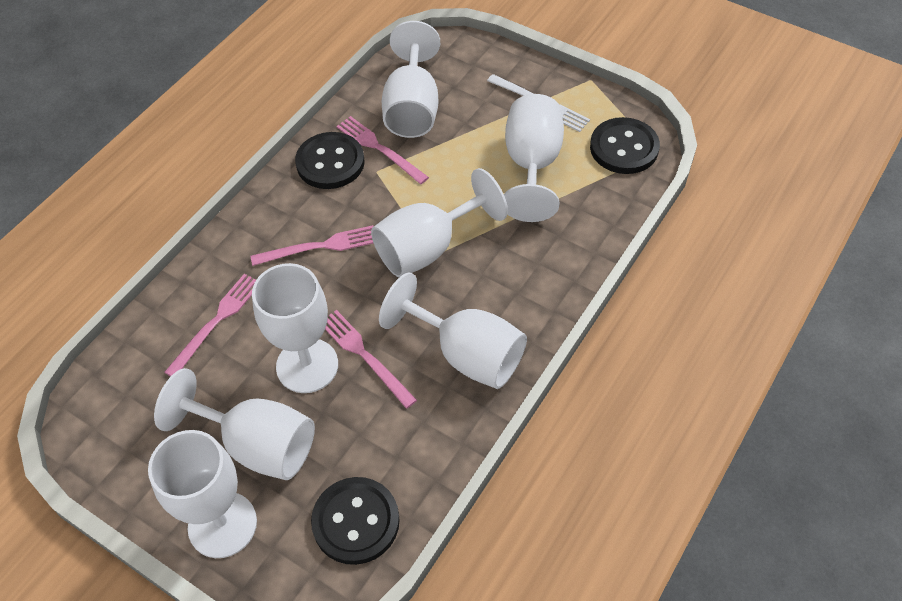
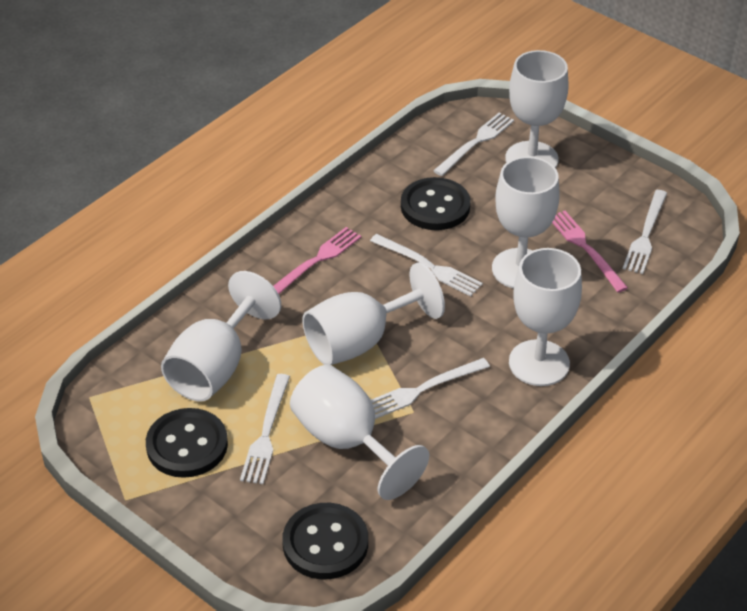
pink fork: [164,274,256,377] [250,225,374,266] [325,310,417,409] [336,116,429,184] = 4 -> [273,227,361,294] [552,211,628,292] = 2
white fork: [487,74,590,132] = 1 -> [240,374,290,484] [370,234,483,296] [371,358,490,419] [433,113,514,176] [623,190,667,274] = 5
white goblet: [148,430,257,558] [154,368,315,480] [252,263,338,393] [371,168,508,277] [379,273,527,389] [382,21,440,138] [504,94,564,222] = 7 -> [161,271,281,402] [290,365,429,500] [302,263,445,365] [492,156,560,288] [505,50,569,168] [509,248,582,386] = 6

